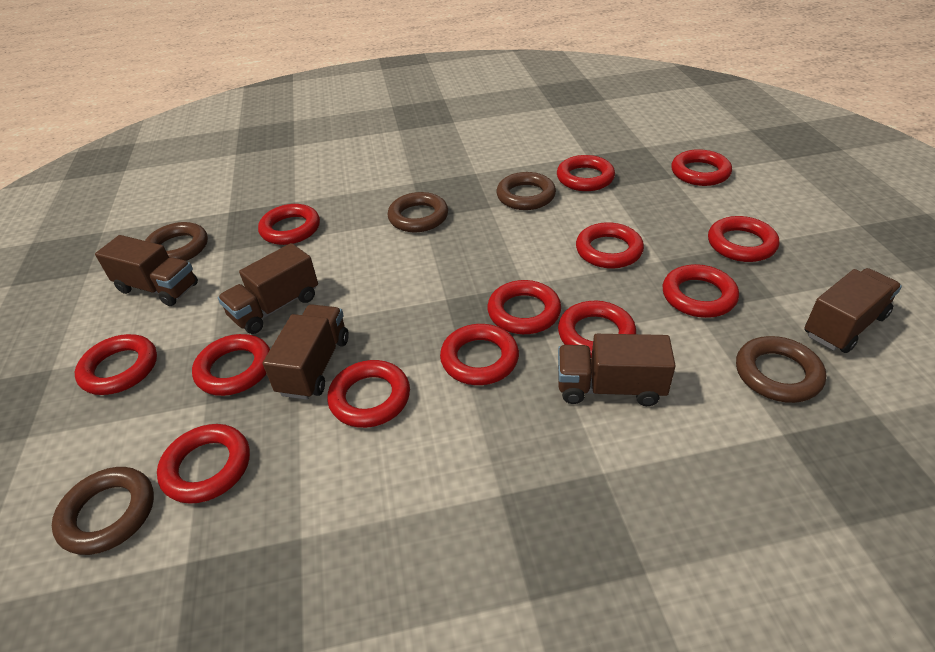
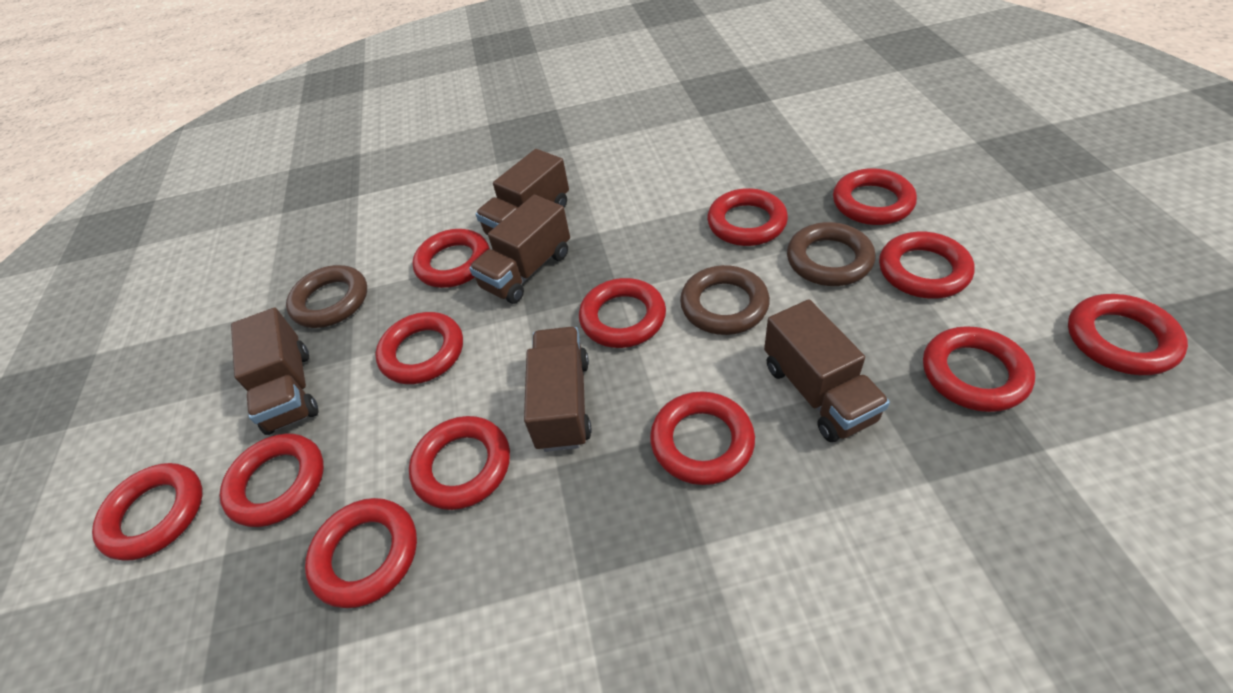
brown ring: [52,467,154,555] [145,222,208,261] [388,192,448,232] [496,172,556,210] [736,336,826,403] = 5 -> [286,265,367,328] [680,265,770,335] [787,222,876,286] = 3

